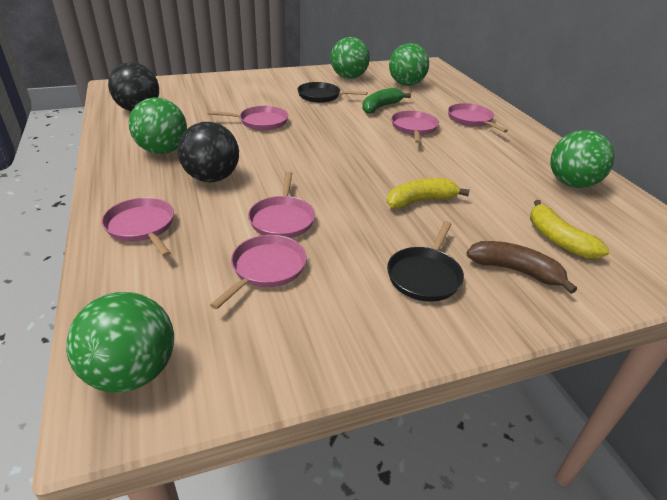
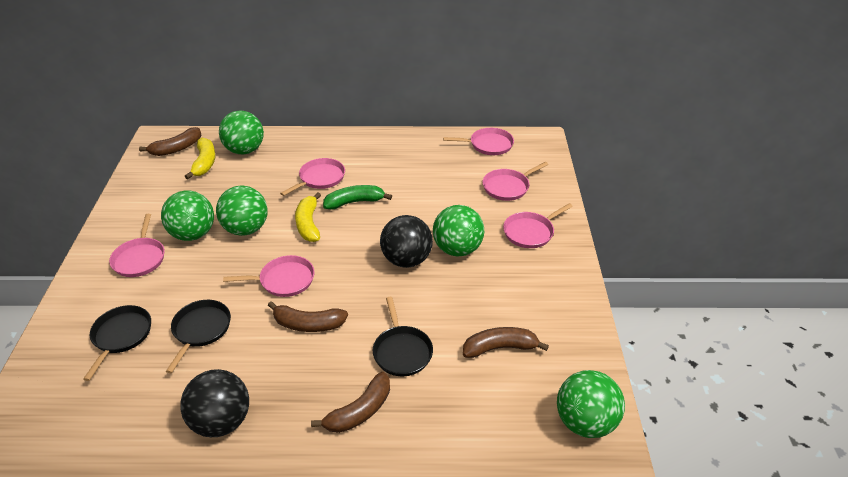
black pan: [297,82,367,103] [387,221,464,302] = 2 -> [83,305,151,381] [166,300,231,373] [373,297,433,376] = 3
brown banana: [466,241,577,294] = 1 -> [139,127,201,156] [268,301,348,332] [311,372,390,433] [463,327,549,358] = 4

